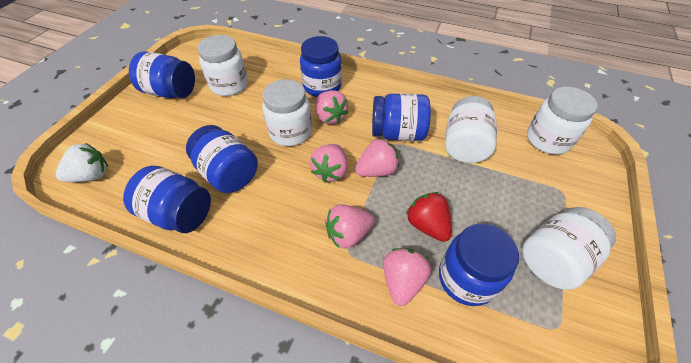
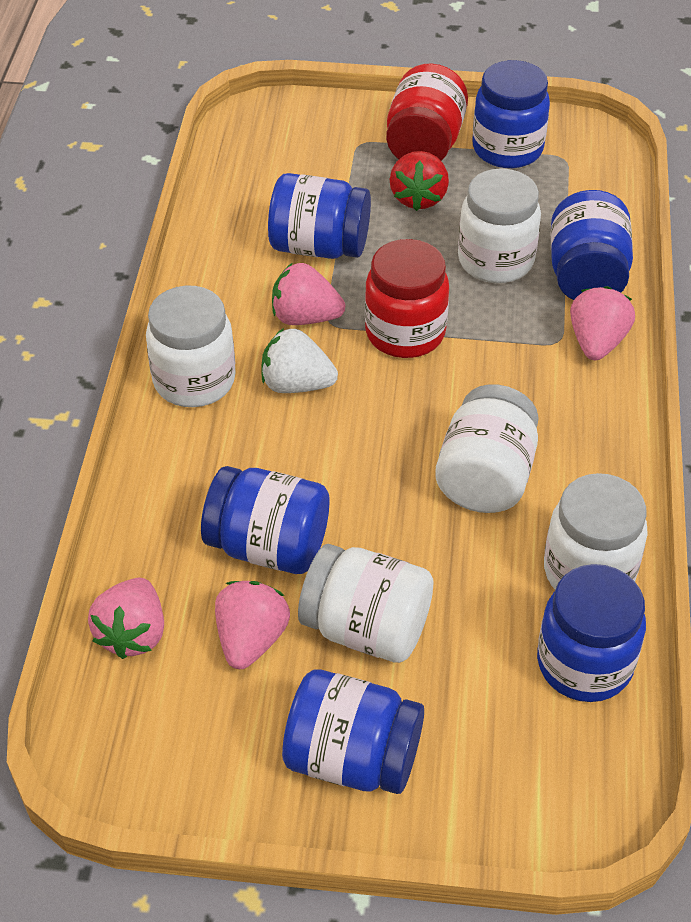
pink strawberry: [310,144,348,183] [315,90,348,124] [325,204,375,249] [355,138,399,177] [383,248,431,306] = 5 -> [88,578,164,659] [215,581,290,669] [272,263,345,325] [570,286,635,360] = 4
red jar: none = 0 -> [365,239,449,358] [386,63,468,161] = 2

